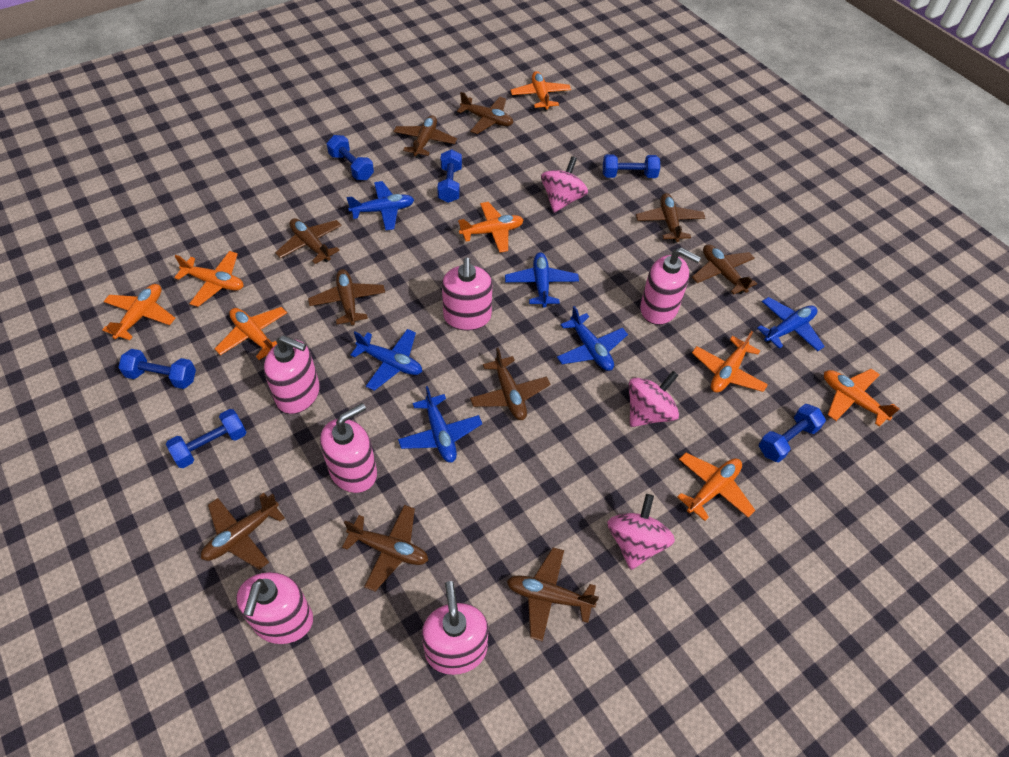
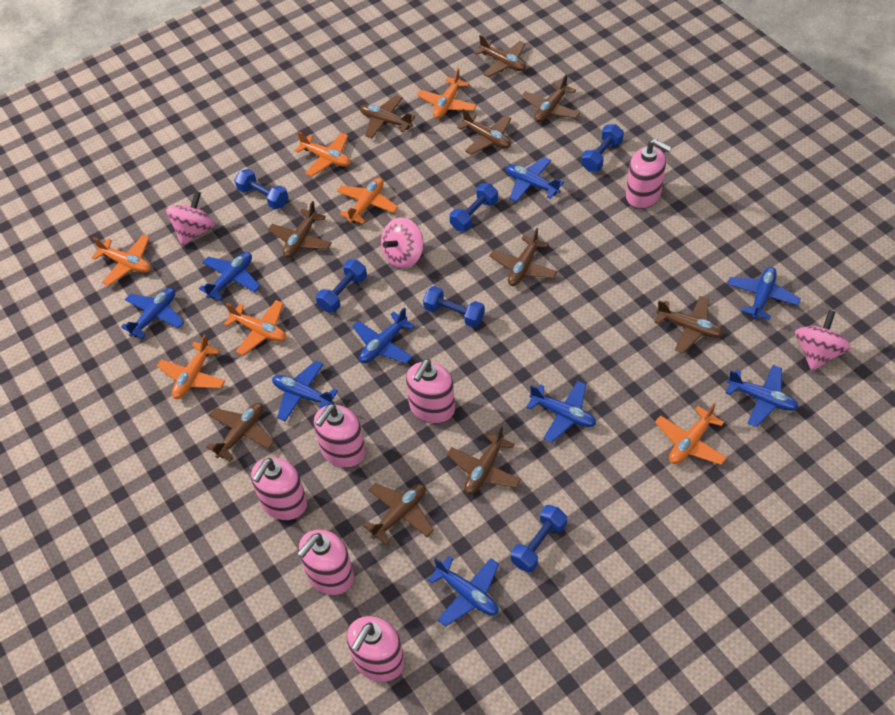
blue plane: [346,181,414,230] [351,329,422,391] [398,386,482,463] [505,252,579,308] [557,306,628,371] [757,297,825,351] = 6 -> [121,288,184,339] [199,252,260,301] [272,361,338,421] [352,307,415,363] [428,556,499,627] [506,157,564,202] [526,381,596,442] [726,365,799,427] [727,267,801,320] = 9
orange plane: [102,284,175,340] [174,251,243,307] [215,307,287,360] [458,202,524,253] [510,71,571,111] [677,453,755,521] [692,331,768,393] [824,369,900,427] = 8 -> [92,235,151,286] [157,335,225,399] [224,300,286,355] [295,131,350,177] [337,178,398,224] [417,68,477,119] [655,403,727,465] = 7

